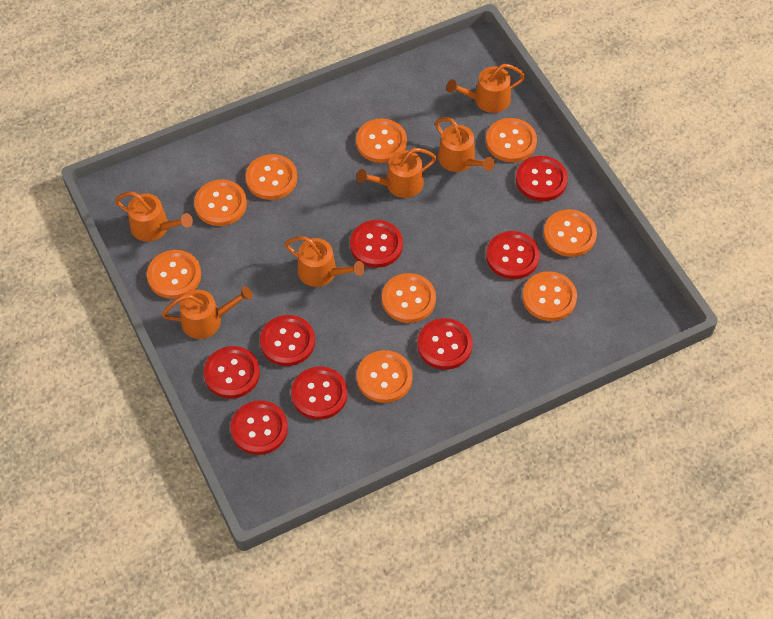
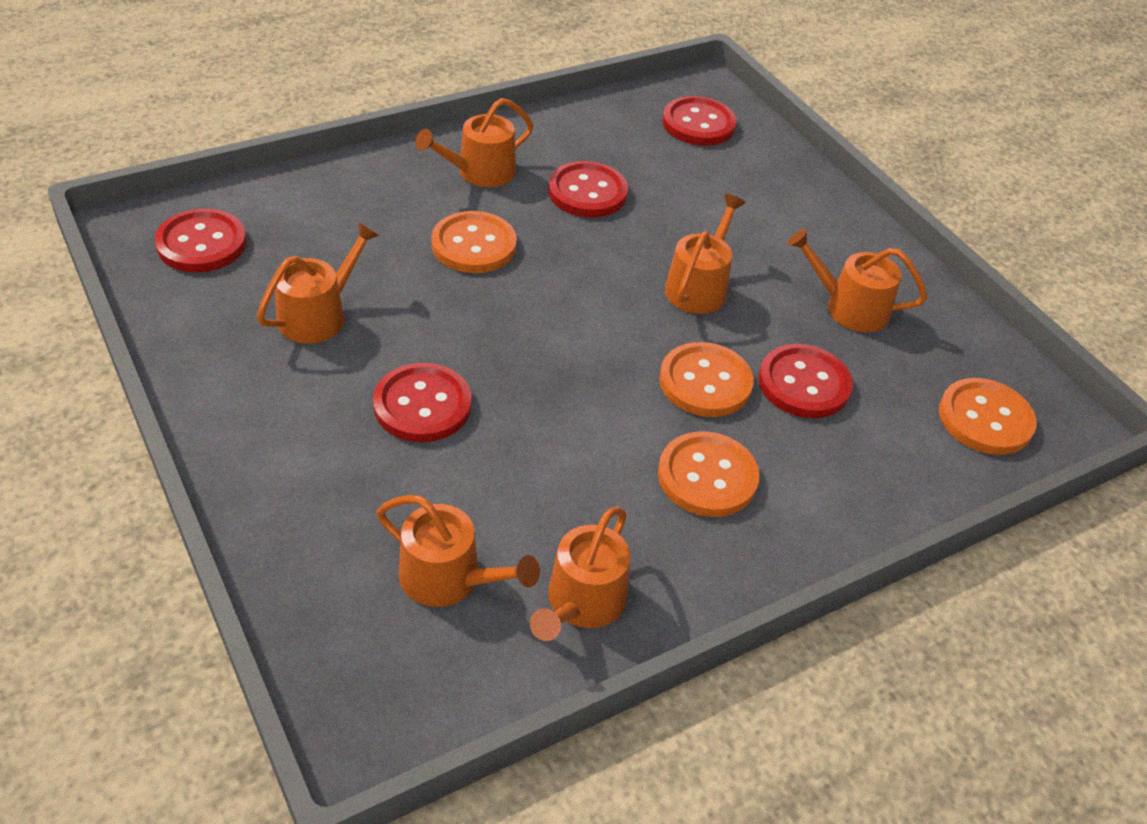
orange button: [147,250,201,299] [194,180,247,226] [246,154,297,200] [356,118,407,163] [357,350,413,403] [382,273,436,323] [486,118,537,162] [522,271,577,321] [544,209,597,257] = 9 -> [431,211,517,273] [658,432,760,517] [659,342,754,417] [939,378,1037,455] = 4
red button: [204,346,260,398] [231,400,288,455] [260,315,315,366] [291,367,348,420] [350,220,403,268] [417,318,473,370] [486,231,540,279] [516,156,568,201] = 8 -> [155,208,247,272] [373,363,472,442] [548,161,628,217] [662,96,737,146] [758,344,853,418] = 5

